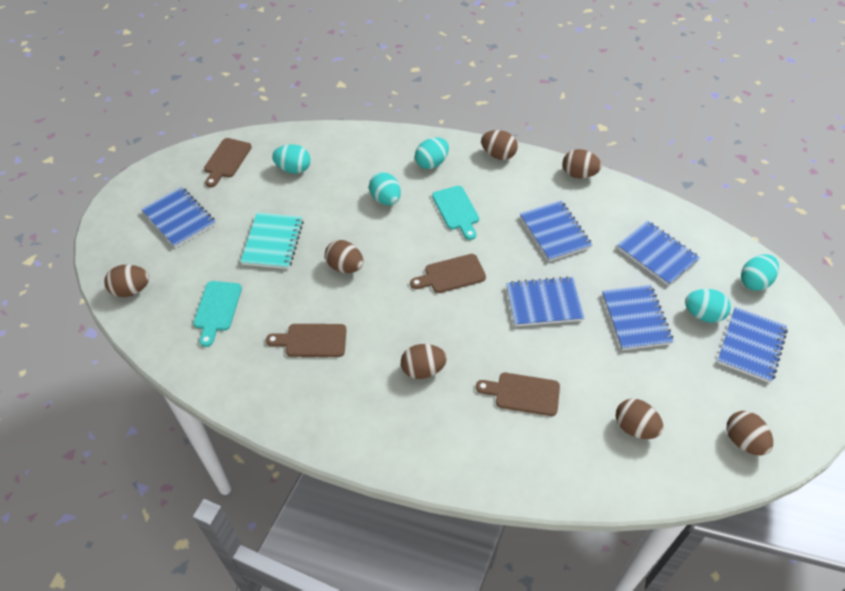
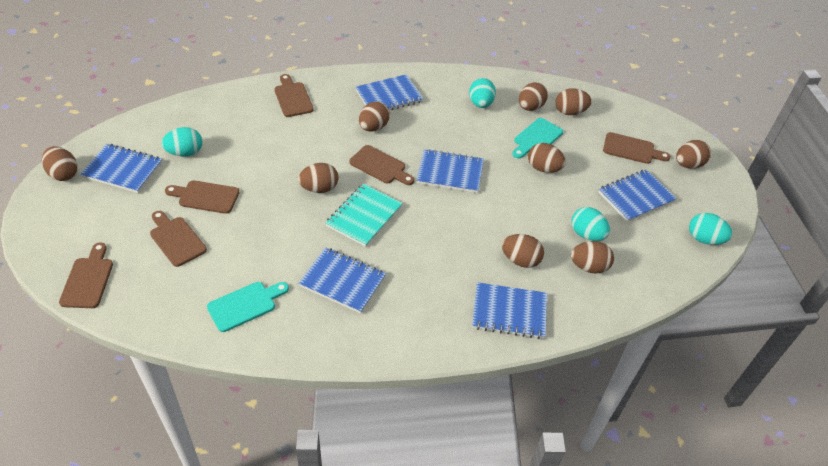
brown cutting board: [204,138,252,187] [266,324,346,357] [410,254,486,293] [476,373,560,416] = 4 -> [59,242,113,308] [150,211,207,267] [165,180,239,214] [274,74,314,117] [349,145,414,185] [603,132,671,164] = 6
brown egg: [104,265,149,297] [325,240,363,273] [401,344,447,379] [481,130,518,160] [563,149,601,178] [616,399,663,439] [727,411,773,455] = 7 -> [42,146,78,181] [298,163,339,193] [359,101,390,132] [502,234,544,268] [519,82,548,111] [528,143,566,173] [555,88,592,115] [571,241,614,274] [676,140,711,169] = 9
turquoise egg: [272,144,311,174] [369,172,401,205] [415,138,449,169] [685,289,731,323] [741,254,779,291] = 5 -> [162,127,202,157] [469,78,496,108] [572,207,610,241] [689,213,733,245] = 4

